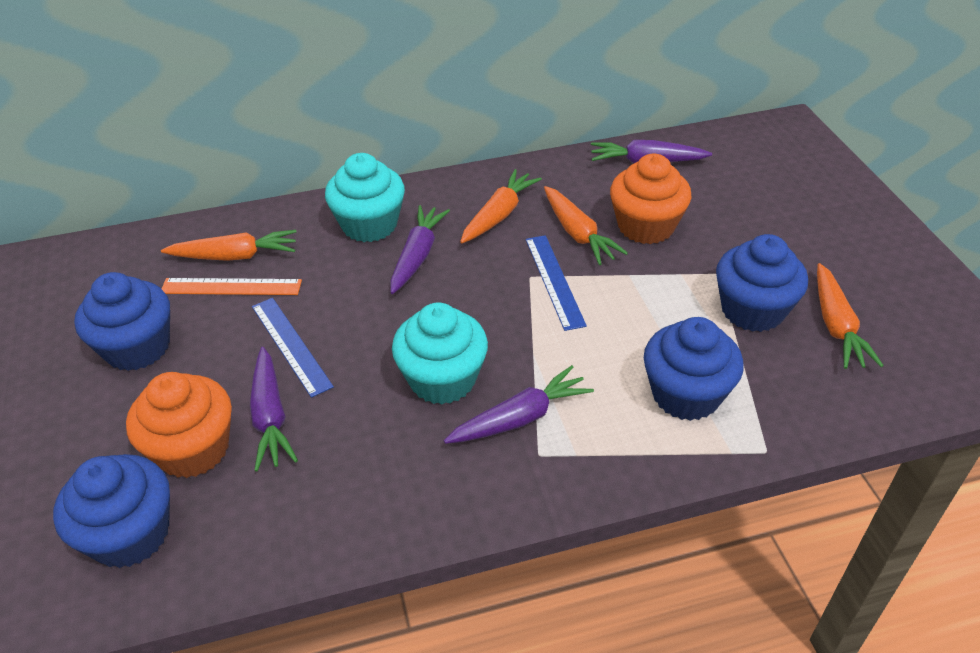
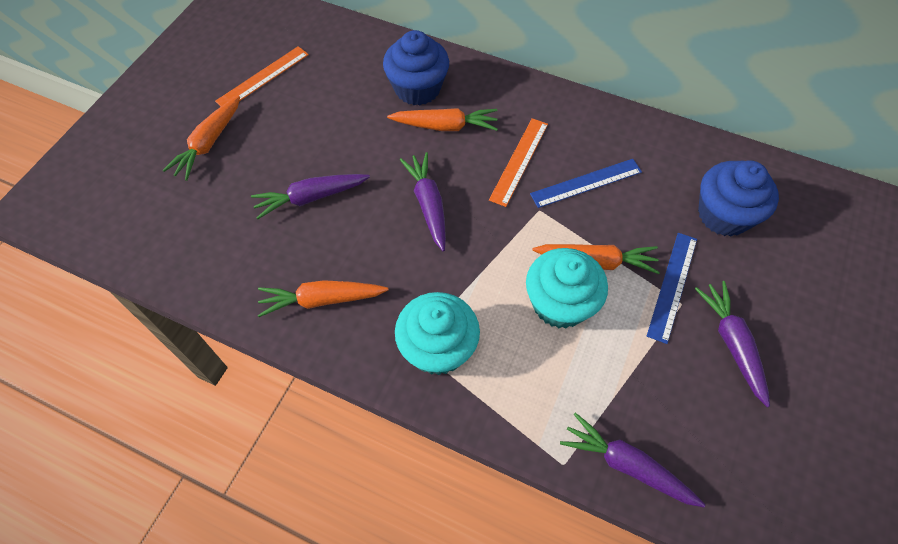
blue cupcake: [53,454,170,568] [74,272,170,371] [644,317,744,421] [716,234,808,332] = 4 -> [383,30,449,105] [698,160,779,236] = 2
orange cupcake: [126,372,232,478] [610,154,692,244] = 2 -> none = 0
orange ruler: [162,278,302,295] = 1 -> [215,46,309,106] [489,118,548,207] = 2

